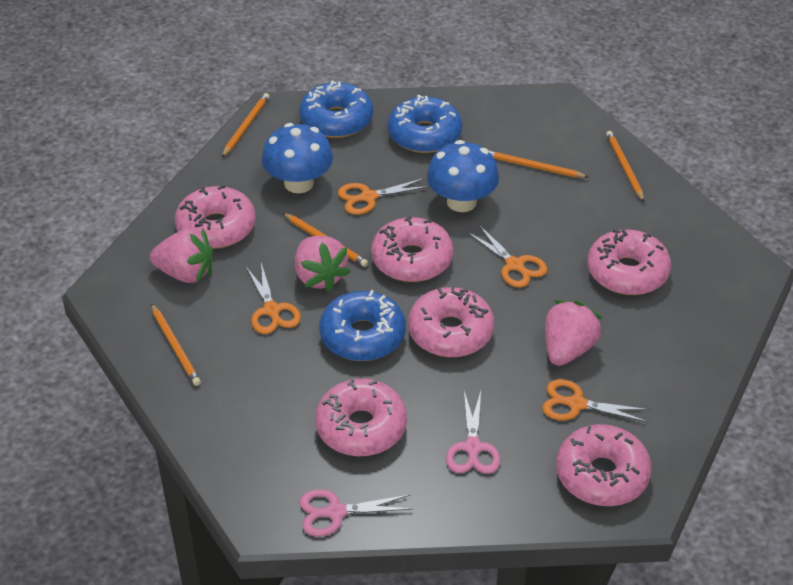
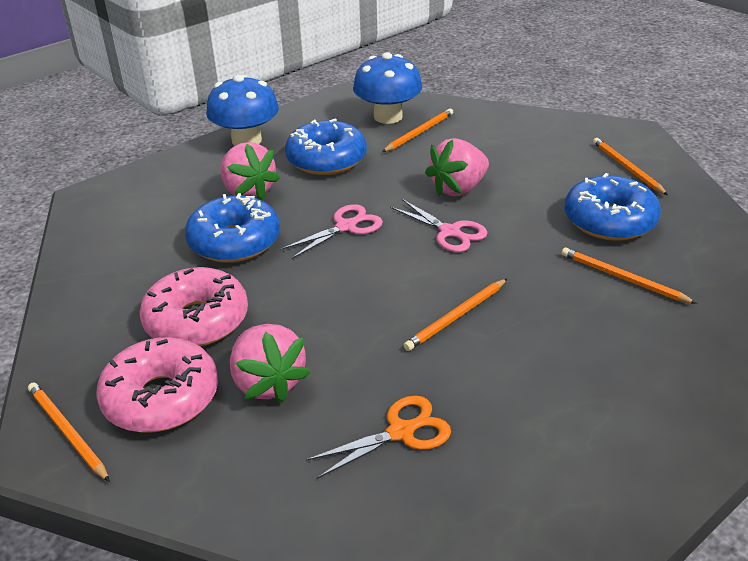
orange scissors: [246,263,301,334] [338,178,430,215] [467,225,547,288] [542,379,650,422] = 4 -> [306,396,451,479] = 1
pink donut: [175,185,256,249] [315,379,407,456] [371,216,453,282] [408,286,494,357] [556,424,652,506] [587,229,671,295] = 6 -> [96,337,218,433] [140,267,248,346] = 2

